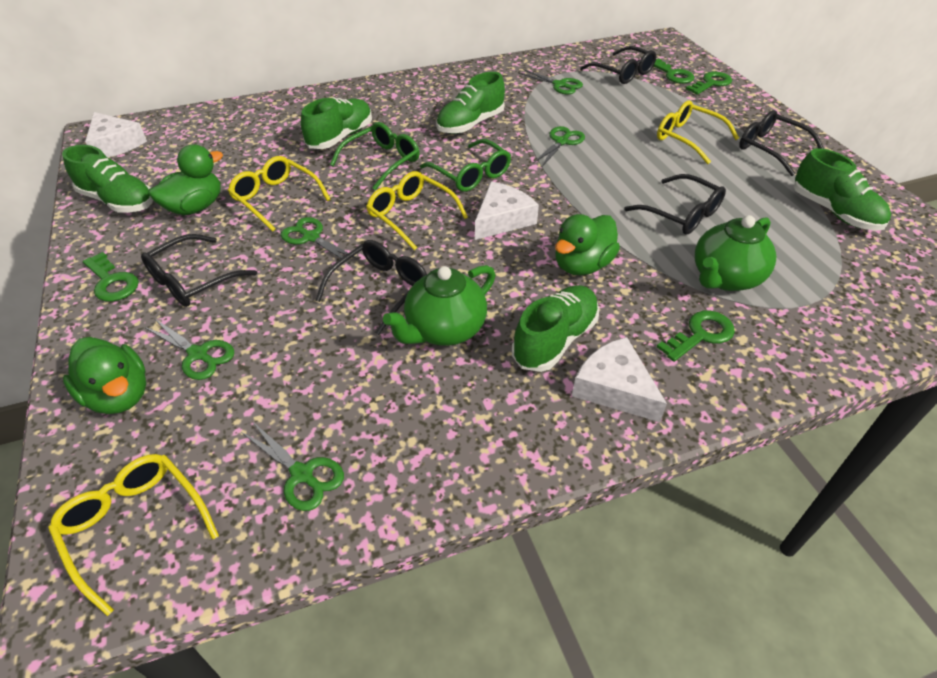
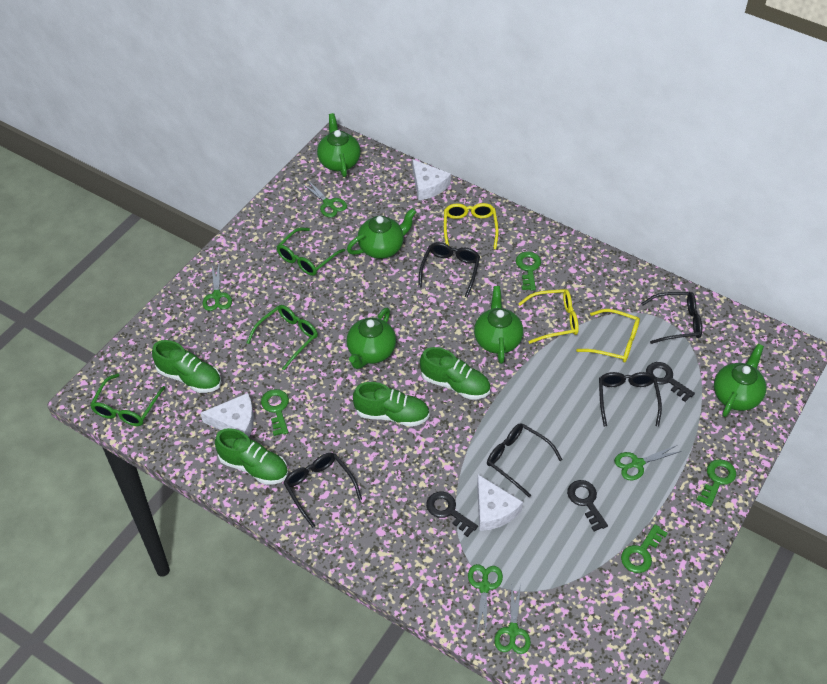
black key: none = 0 -> [426,492,478,537] [567,480,608,532] [646,362,695,402] = 3
green duck: [63,337,146,414] [149,144,223,215] [555,214,620,275] = 3 -> none = 0
green glasses: [330,122,419,190] [420,139,511,192] = 2 -> [90,374,166,426] [247,305,318,370] [276,228,345,276] = 3
green shoe: [62,145,153,213] [301,97,372,149] [436,72,505,134] [512,285,599,372] [794,148,891,231] = 5 -> [152,340,221,393] [215,428,288,485] [353,382,430,427] [420,347,490,400] = 4
green teapot: [383,265,496,346] [695,215,776,291] = 2 -> [317,113,361,177] [347,208,416,259] [347,308,396,369] [474,286,523,364] [714,344,766,417] = 5
yellow glasses: [48,454,219,616] [228,156,331,232] [366,171,468,250] [657,100,739,164] = 4 -> [444,203,499,250] [518,289,579,344] [576,309,640,362] = 3

